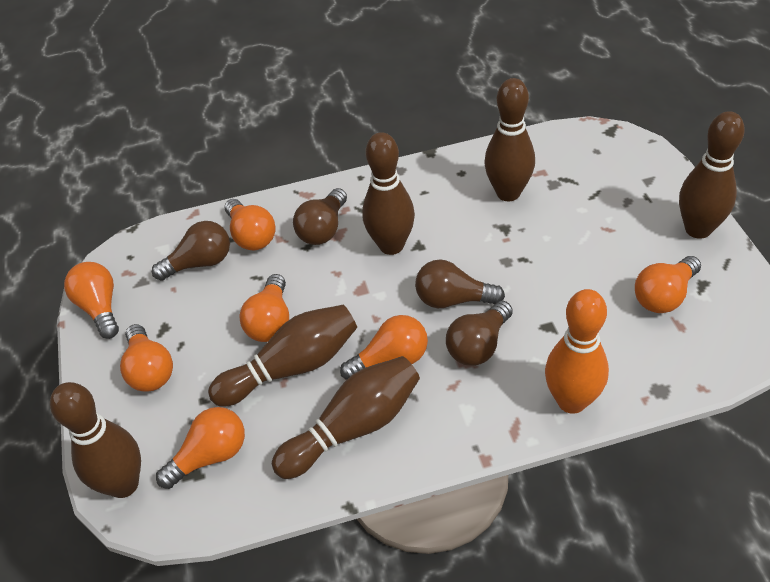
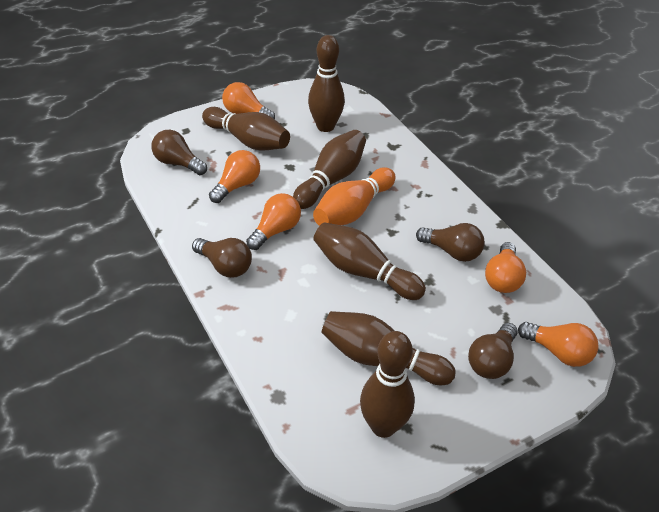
orange light bulb: [64,262,119,339] [120,324,173,392] [156,407,245,489] [224,199,276,250] [239,274,289,342] [340,315,428,380] [635,256,701,313] = 7 -> [209,150,260,203] [222,82,275,119] [246,193,301,250] [485,242,526,293] [518,322,599,367] = 5

